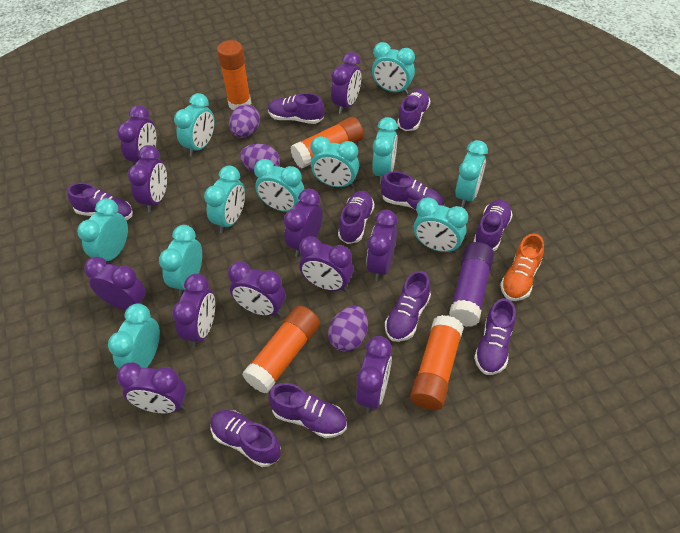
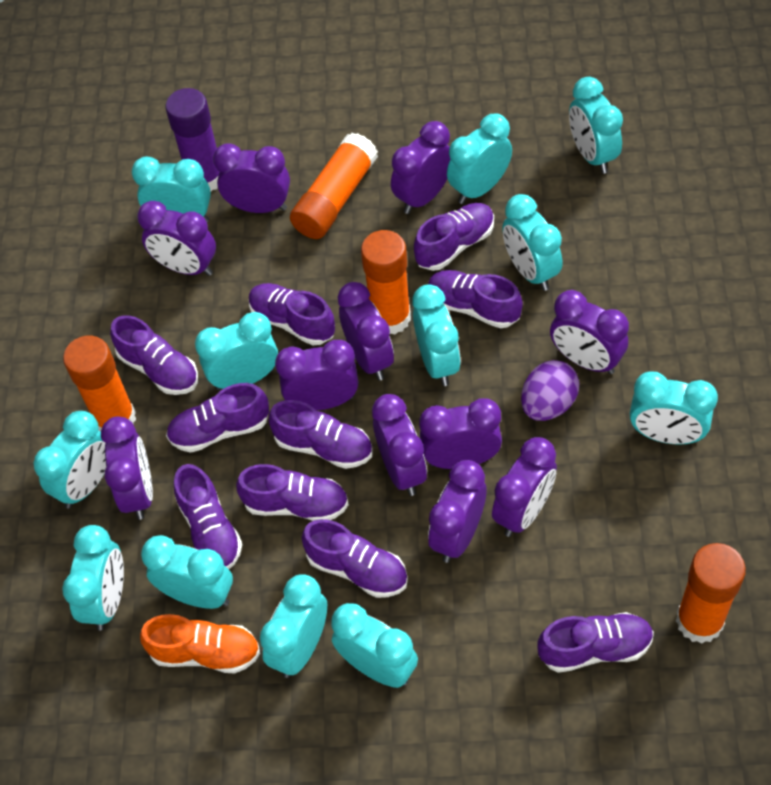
purple egg: [229,104,260,138] [240,144,280,173] [328,306,368,352] = 3 -> [521,360,579,421] = 1
turquoise clock: [77,198,128,261] [108,303,160,368] [159,225,202,296] [174,93,214,157] [204,166,245,233] [254,159,305,212] [311,136,359,188] [372,42,415,94] [372,117,398,184] [414,197,468,254] [455,140,488,208] = 11 -> [34,411,106,509] [62,525,124,631] [132,157,211,222] [141,535,233,609] [195,312,278,390] [260,574,327,678] [331,603,418,688] [413,284,461,386] [447,113,512,204] [502,194,562,291] [569,77,623,174] [630,372,718,445] = 12

